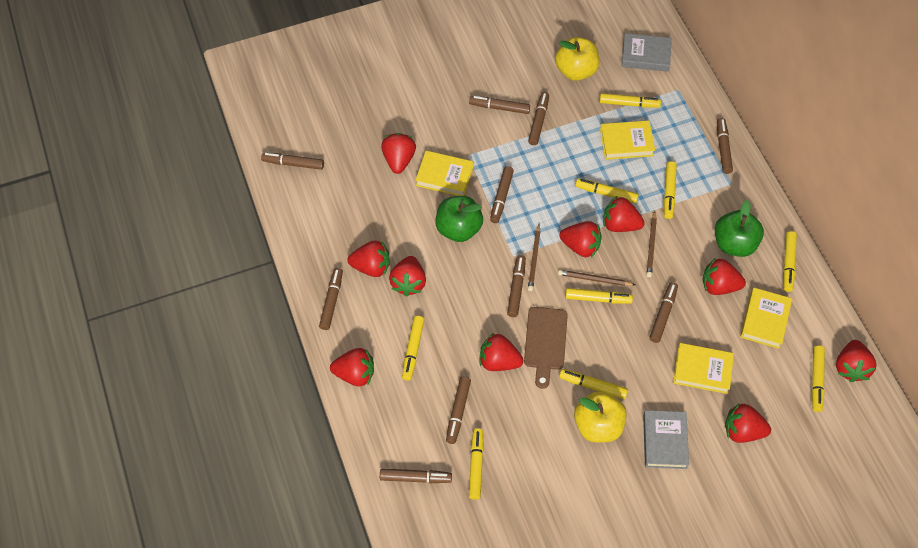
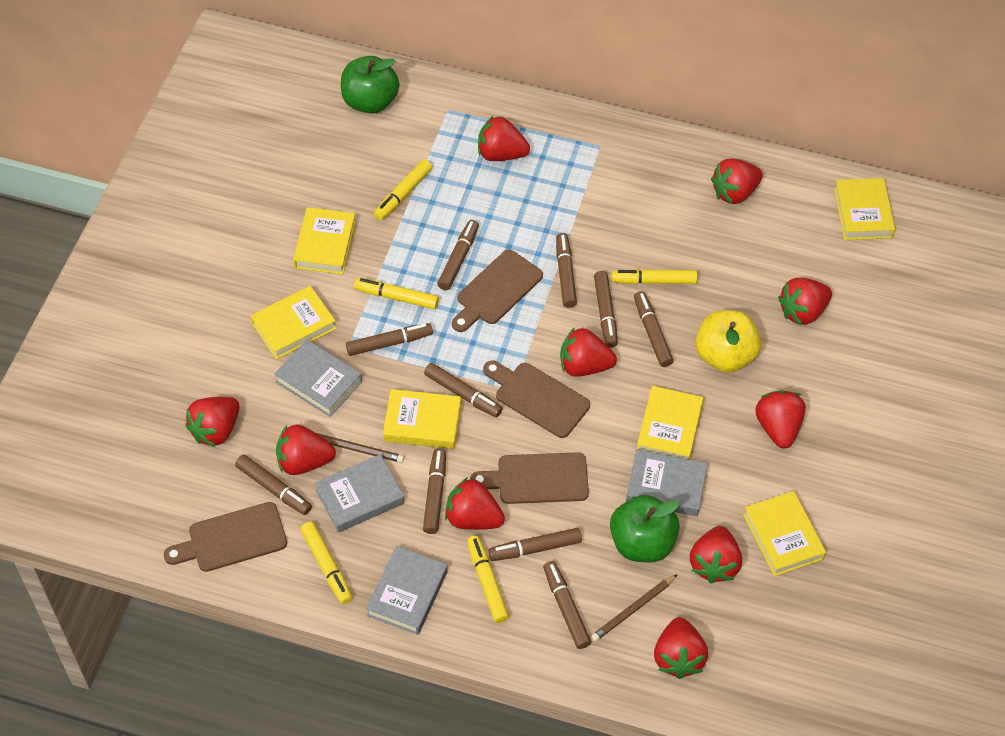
brown cutting board: [524,307,568,389] = 1 -> [164,502,287,572] [452,250,543,332] [470,452,589,504] [483,361,590,438] = 4
brown pencil: [528,224,541,291] [558,270,635,286] [646,211,657,277] = 3 -> [317,433,404,463] [591,574,678,642] = 2
grey book: [621,33,672,72] [643,410,689,469] = 2 -> [274,339,362,417] [315,454,404,533] [366,546,448,635] [626,449,708,516] = 4
yellow apple: [555,37,599,81] [574,391,627,443] = 2 -> [696,310,761,373] = 1
yellow book: [416,151,473,196] [600,121,655,160] [673,343,734,394] [740,288,792,349] = 4 -> [251,286,336,359] [293,207,356,274] [383,389,461,449] [637,386,703,459] [743,491,826,576] [834,178,895,240] = 6
yellow marker: [402,316,424,380] [469,428,484,500] [559,369,628,399] [565,288,633,304] [575,178,639,203] [599,93,661,108] [664,161,677,219] [783,231,797,292] [811,346,825,412] = 9 -> [300,522,352,604] [354,278,439,309] [374,160,432,220] [467,535,509,623] [612,269,698,284] = 5

